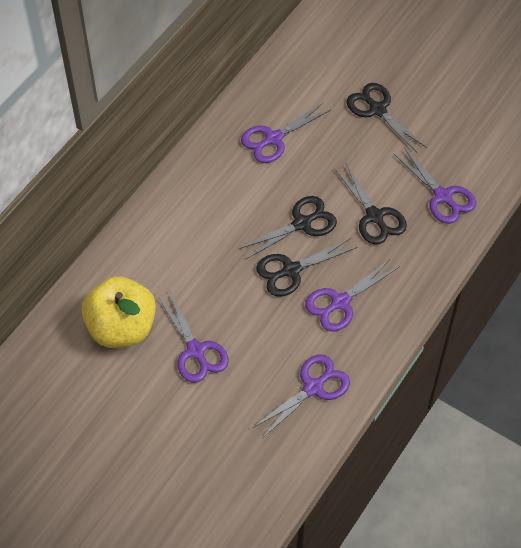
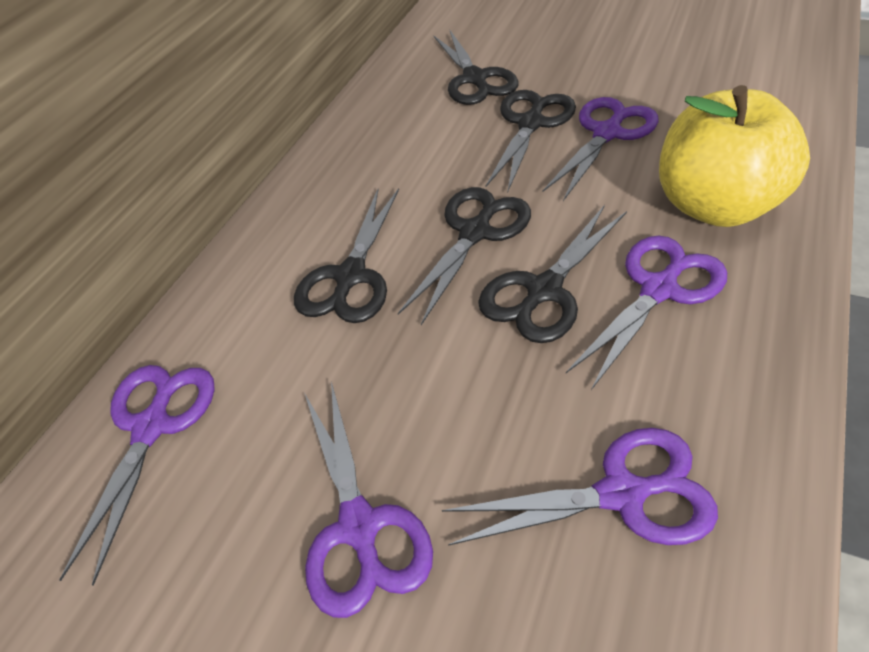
black scissors: [239,196,337,259] [256,238,358,297] [334,163,407,245] [347,83,427,154] = 4 -> [294,188,399,323] [398,187,531,325] [433,29,518,105] [478,205,627,343] [486,90,576,191] = 5

